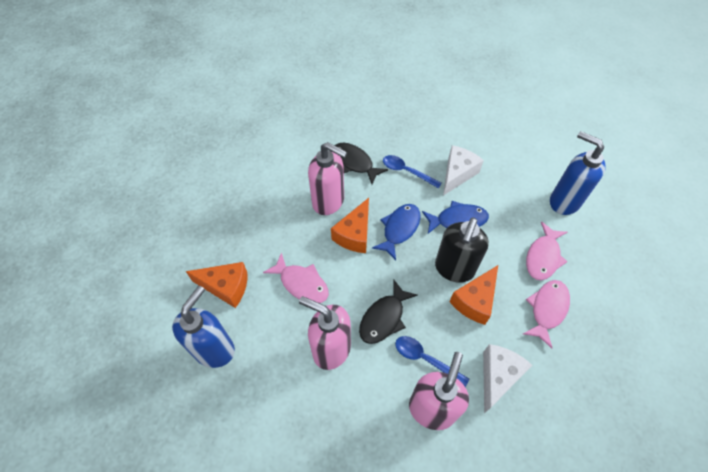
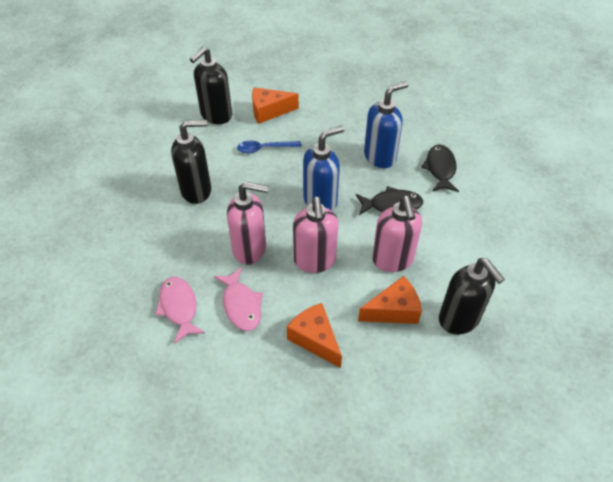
black soap dispenser: [435,217,489,283] = 1 -> [171,120,211,204] [190,47,232,124] [439,258,505,335] = 3
blue fish: [372,204,421,260] [422,201,489,234] = 2 -> none = 0
blue spoon: [383,155,442,189] [395,336,469,387] = 2 -> [237,141,301,153] = 1
pink fish: [263,252,329,303] [523,280,570,348] [526,222,568,280] = 3 -> [155,277,205,344] [214,267,263,331] = 2
white cheese: [443,145,484,196] [483,344,532,413] = 2 -> none = 0

